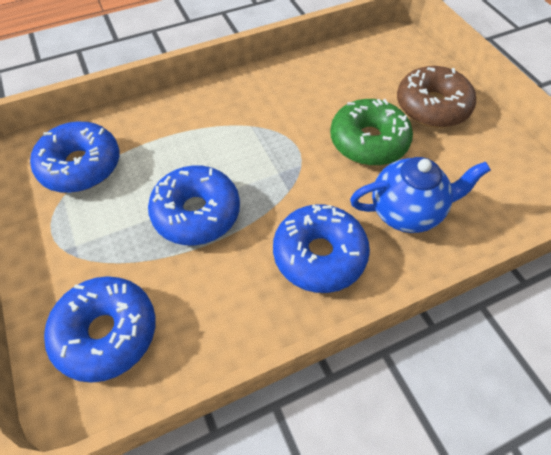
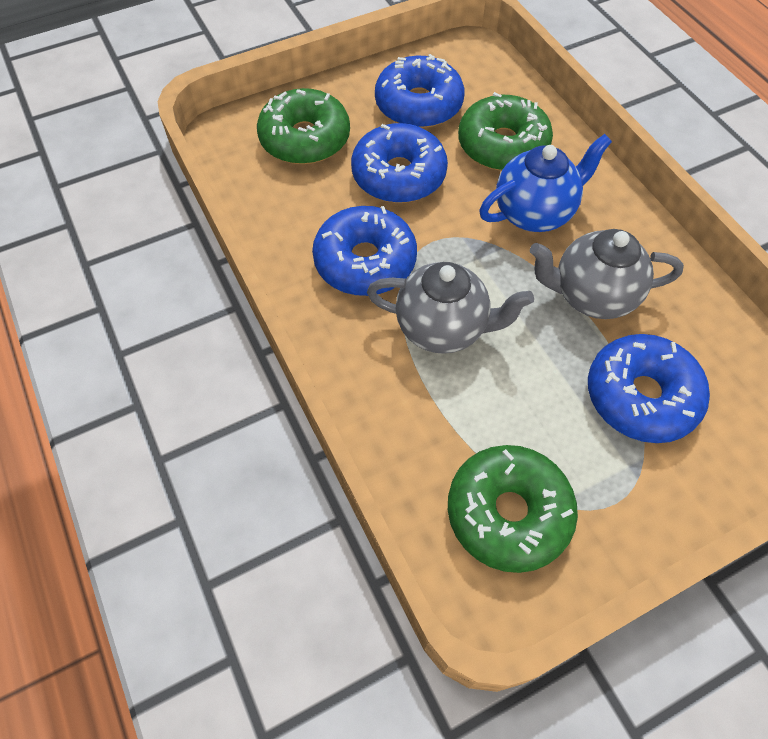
brown donut: [397,66,476,128] = 1 -> none = 0
green donut: [330,99,413,166] = 1 -> [257,88,350,164] [448,445,578,573] [458,92,553,171] = 3
grey teapot: none = 0 -> [367,262,534,354] [530,229,684,319] = 2

